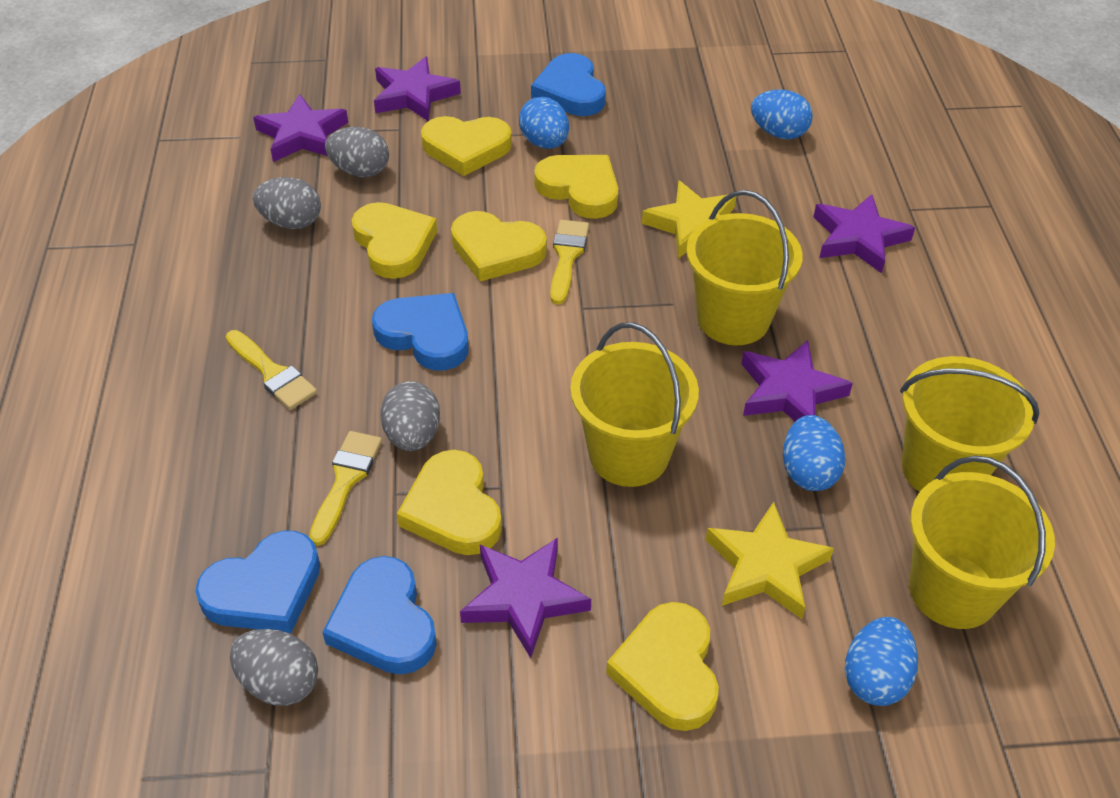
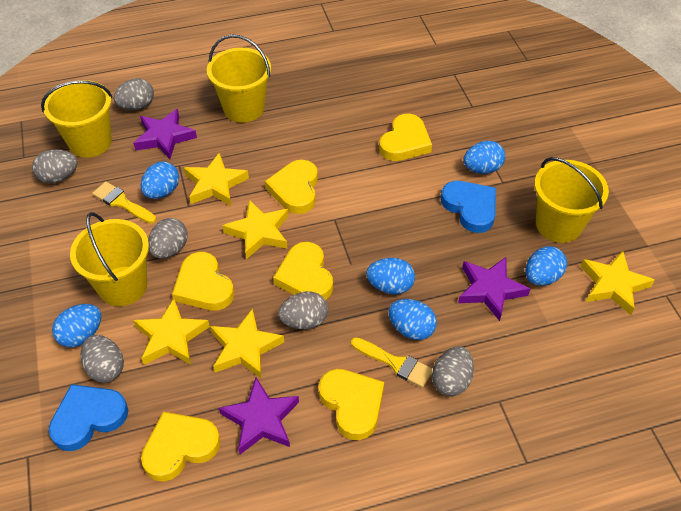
blue egg: [519,97,569,149] [751,89,813,139] [783,415,846,491] [845,617,918,706] = 4 -> [52,304,101,348] [141,161,179,199] [366,258,415,294] [389,299,437,340] [463,141,505,174] [526,246,567,286] = 6
blue heart: [195,531,320,633] [322,556,437,675] [372,293,469,371] [531,53,606,116] = 4 -> [49,384,128,451] [441,181,496,233] = 2
grey egg: [230,629,318,706] [253,177,321,229] [325,127,389,177] [380,381,440,451] = 4 -> [32,149,77,183] [81,335,124,383] [114,78,154,110] [148,218,188,259] [278,291,328,329] [432,346,474,396] = 6
purple star: [253,94,348,162] [374,57,461,121] [460,538,591,658] [741,340,853,422] [813,194,915,273] = 5 -> [133,109,197,159] [219,378,299,454] [458,257,530,321] = 3
yellow brush: [226,330,317,410] [309,431,382,546] [550,220,589,304] = 3 -> [92,182,156,224] [351,337,433,388] = 2
yellow star: [642,181,736,259] [705,502,834,619] = 2 -> [134,299,210,365] [184,153,249,206] [210,308,284,378] [222,200,289,259] [581,251,655,315] = 5

